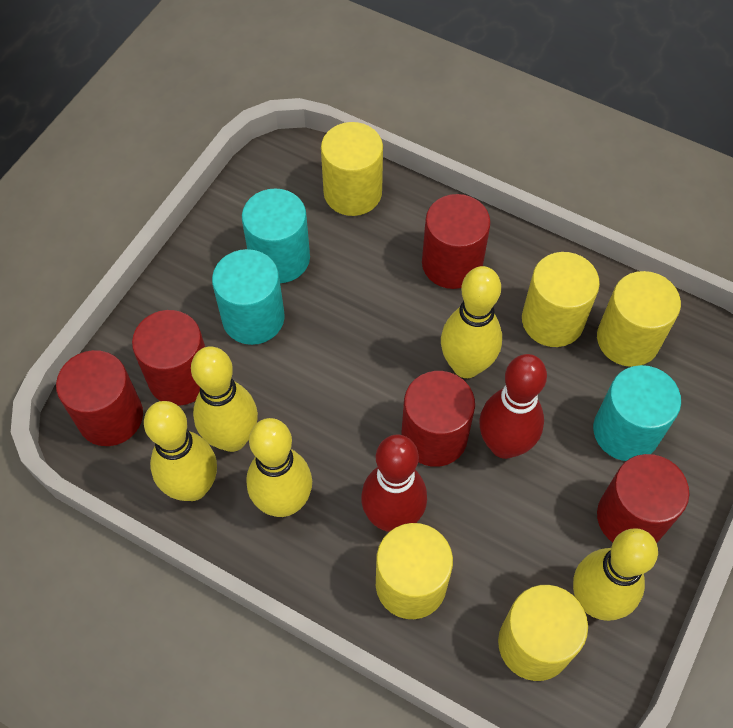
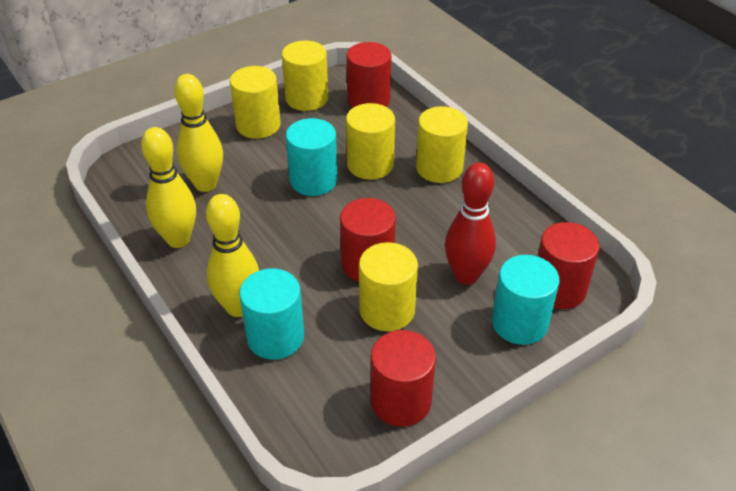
red bowling pin: [361,435,427,532] [479,354,547,459] = 2 -> [445,162,496,285] = 1
red cylinder: [56,350,143,446] [132,310,205,406] [401,371,475,467] [422,194,491,289] [597,454,690,543] = 5 -> [340,198,396,282] [346,42,391,108] [370,330,436,427] [538,222,599,309] = 4
yellow bowling pin: [144,401,217,501] [191,347,258,452] [246,418,312,517] [441,266,502,378] [573,528,658,621] = 5 -> [141,127,196,248] [174,74,223,192] [206,194,259,317] = 3

